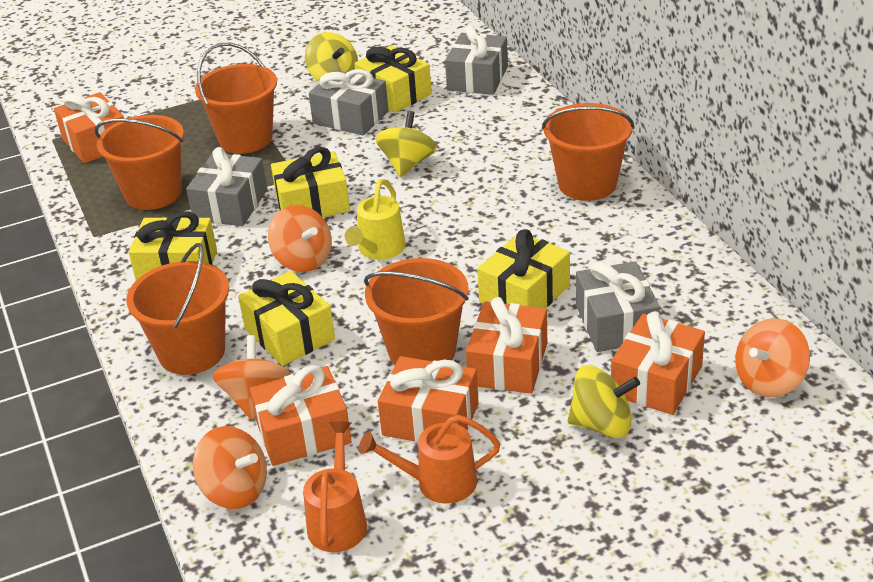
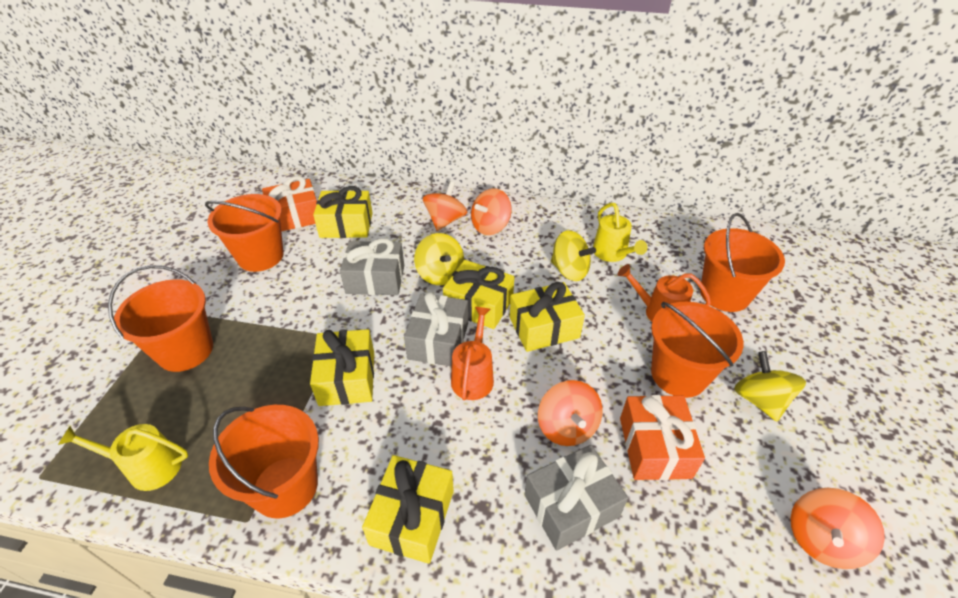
grey gift: [186,147,267,226] [309,69,389,135] [445,26,508,95] [576,261,660,352] = 4 -> [340,238,404,295] [404,292,468,367] [524,445,628,551] = 3
orange gift: [54,92,124,163] [250,365,351,466] [378,356,479,443] [466,297,547,394] [611,311,705,415] = 5 -> [262,176,317,232] [620,395,705,480] = 2
yellow watering can: [345,179,406,260] = 1 -> [58,424,188,491] [593,203,647,262] = 2

